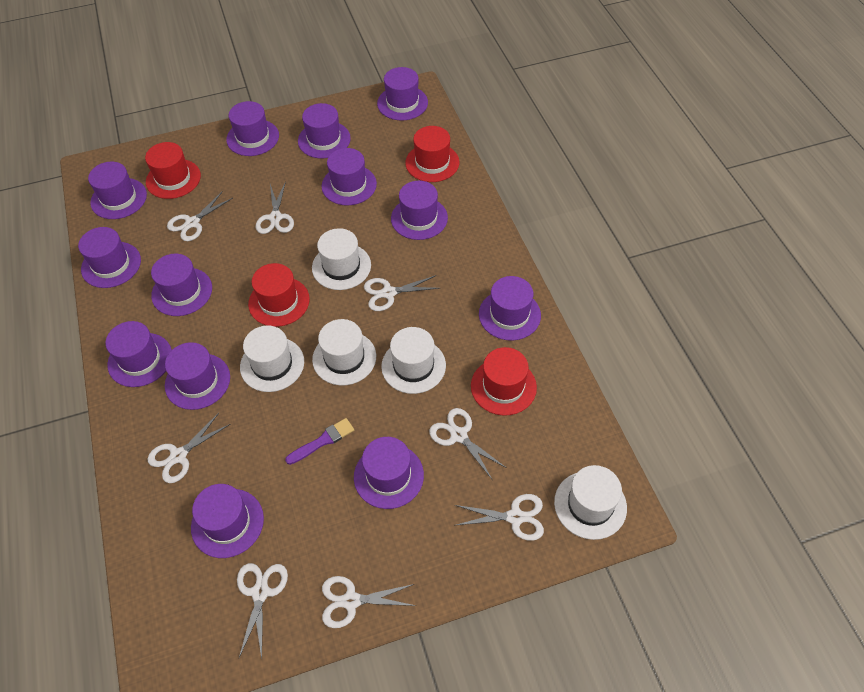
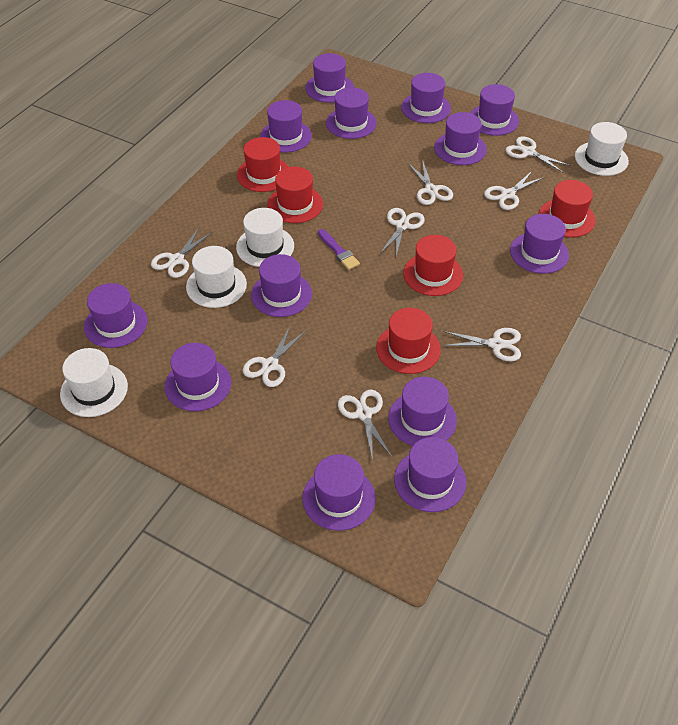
red hat: [145,142,201,199] [248,263,310,327] [405,126,459,182] [471,347,537,416] = 4 -> [237,137,289,192] [267,166,323,223] [376,308,441,374] [403,235,463,296] [538,180,596,238] = 5
white hat: [240,325,304,392] [312,228,371,290] [312,319,376,385] [381,327,446,394] [554,465,627,540] = 5 -> [60,348,128,417] [186,246,247,308] [236,208,294,267] [575,122,629,176] = 4

